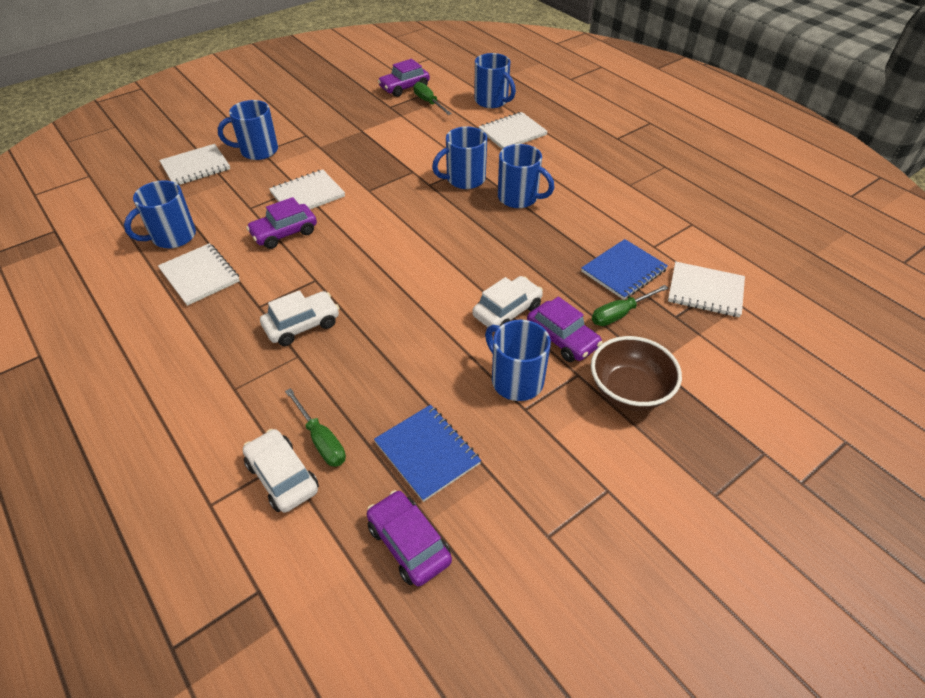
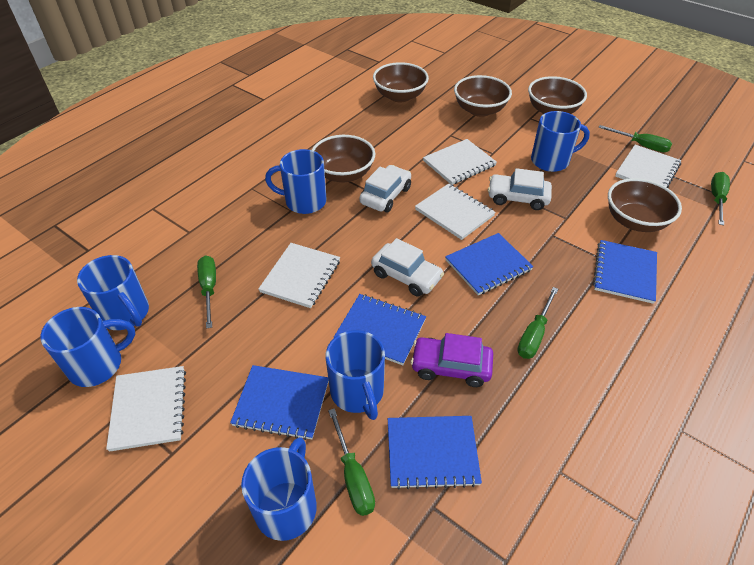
blue notebook: [374,405,481,502] [581,239,668,300] = 2 -> [230,365,329,440] [333,294,426,365] [388,416,482,490] [445,233,534,295] [593,240,657,304] = 5
brown bowl: [591,336,682,411] = 1 -> [312,135,375,182] [373,62,429,103] [454,75,512,117] [528,76,587,114] [608,178,682,232] = 5
green screwdriver: [285,388,346,467] [413,82,452,115] [592,285,669,326] = 3 -> [197,255,216,329] [328,408,375,516] [517,287,558,359] [598,125,672,152] [711,172,730,225] = 5
purple car: [246,197,317,249] [367,490,452,586] [378,59,430,97] [527,297,602,362] = 4 -> [411,333,493,387] = 1

